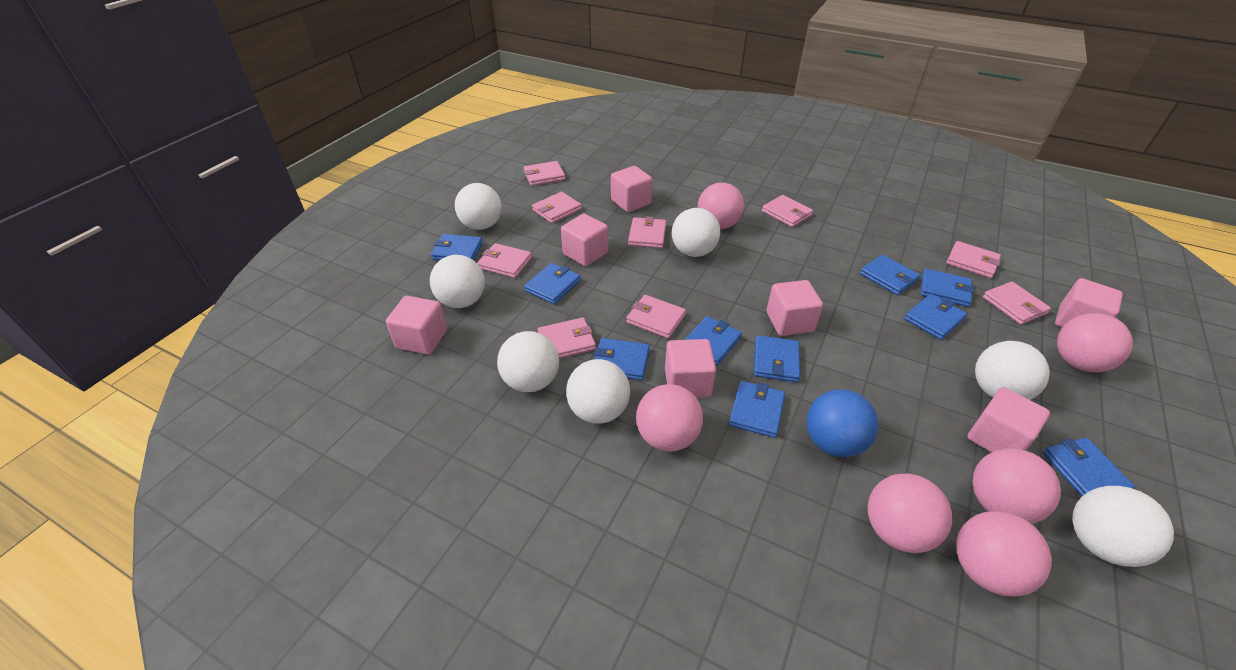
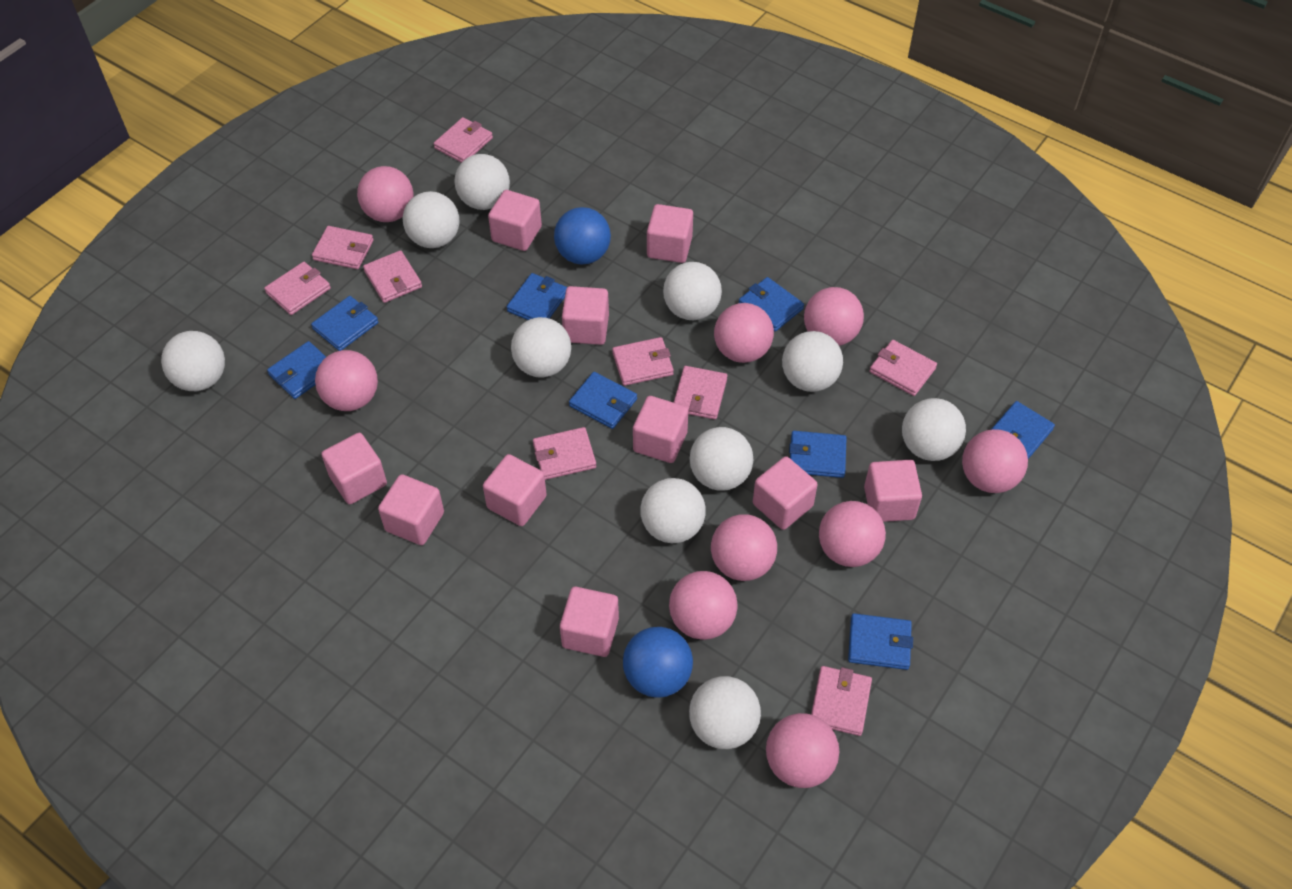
blue ball: [806,389,879,457] = 1 -> [554,207,611,265] [623,627,693,698] = 2
blue wallet: [431,234,483,260] [524,263,581,304] [594,338,650,380] [685,316,742,366] [729,381,785,438] [754,335,800,382] [860,255,920,295] [904,294,967,340] [921,269,974,307] [1043,438,1135,497] = 10 -> [267,341,326,399] [311,296,378,351] [507,273,567,320] [569,372,637,429] [739,277,804,331] [789,431,847,478] [848,613,913,670] [991,401,1055,459] = 8
pink ball: [636,384,703,452] [698,183,744,229] [868,474,952,553] [956,511,1052,597] [972,448,1061,524] [1057,313,1133,372] = 6 -> [315,350,378,411] [357,166,413,222] [669,571,738,640] [711,514,777,581] [714,303,774,363] [766,713,839,788] [804,287,864,346] [819,501,886,567] [962,429,1028,493] = 9
pink cube: [386,296,447,355] [561,214,608,267] [611,166,652,212] [665,339,716,398] [766,280,823,336] [967,387,1050,453] [1055,278,1123,327] = 7 -> [321,433,387,504] [378,474,444,545] [483,454,547,526] [488,190,542,251] [560,587,619,657] [562,286,609,345] [633,396,688,463] [647,204,693,263] [753,456,818,530] [864,460,922,522] = 10
white ball: [430,255,485,308] [455,183,502,230] [497,331,559,392] [566,359,630,424] [672,208,720,257] [975,341,1050,400] [1072,486,1174,567] = 7 -> [161,331,225,391] [403,191,459,248] [454,154,510,210] [511,317,571,378] [640,478,706,543] [663,262,722,320] [689,676,761,749] [690,427,753,491] [782,331,843,392] [902,398,966,461] = 10

